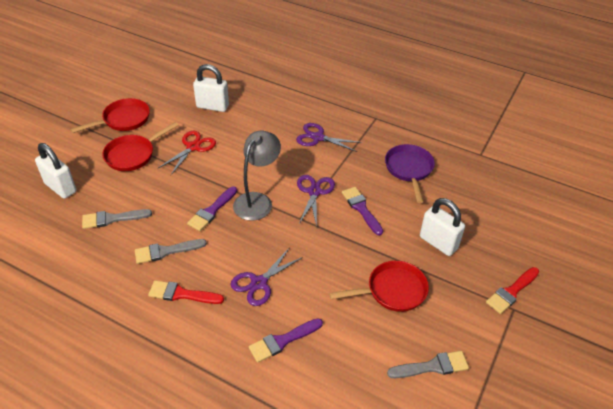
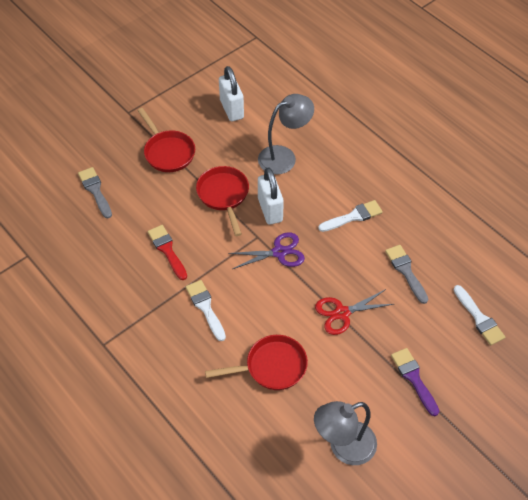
grey brush: [82,209,152,229] [135,239,207,264] [387,351,469,378] = 3 -> [78,167,112,218] [385,245,428,304] = 2
grey lamp: [233,130,281,221] = 1 -> [258,94,314,175] [314,401,377,465] = 2
purple brush: [187,186,237,231] [249,318,323,363] [342,187,383,236] = 3 -> [391,348,439,416] = 1
purple pan: [385,144,435,203] = 1 -> none = 0
purple scissors: [230,247,303,306] [296,123,362,152] [297,175,335,226] = 3 -> [228,232,305,269] = 1
red brush: [148,280,224,304] [486,267,539,314] = 2 -> [148,225,187,280] = 1
white brush: none = 0 -> [186,280,226,341] [318,200,383,232] [454,285,505,345] = 3
white padlock: [35,143,76,199] [193,64,229,112] [420,198,465,256] = 3 -> [219,66,244,121] [258,167,284,225] = 2

